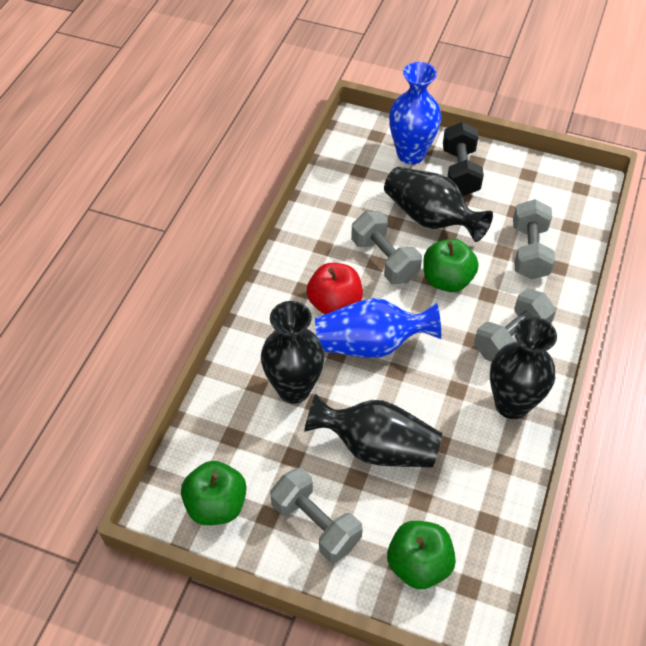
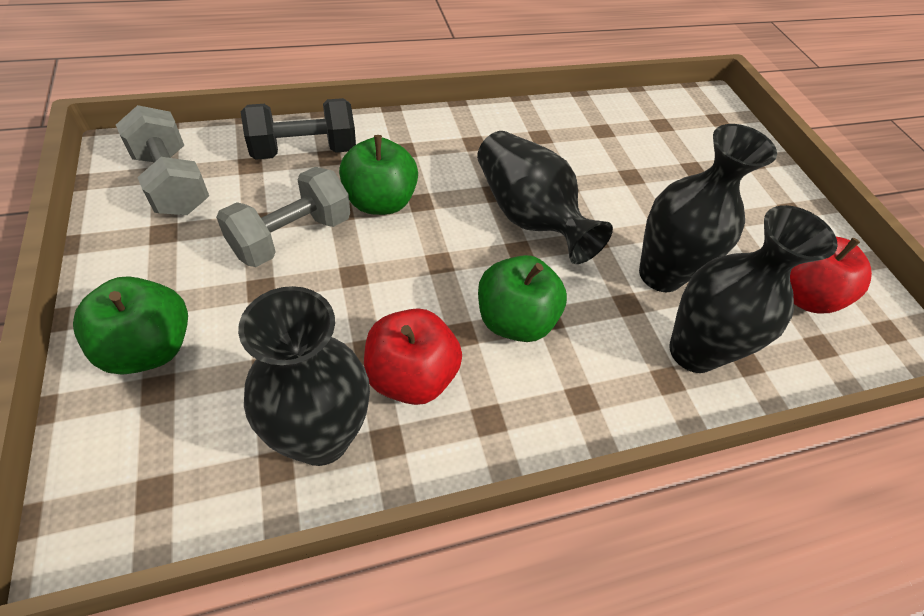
blue vase: [315,298,441,358] [389,62,441,164] = 2 -> none = 0
grey dumbbell: [270,468,363,563] [351,211,422,284] [474,289,556,362] [513,199,555,280] = 4 -> [116,105,209,215] [216,167,350,267] = 2
red apple: [307,263,363,314] = 1 -> [364,308,462,405] [790,237,872,313] = 2

